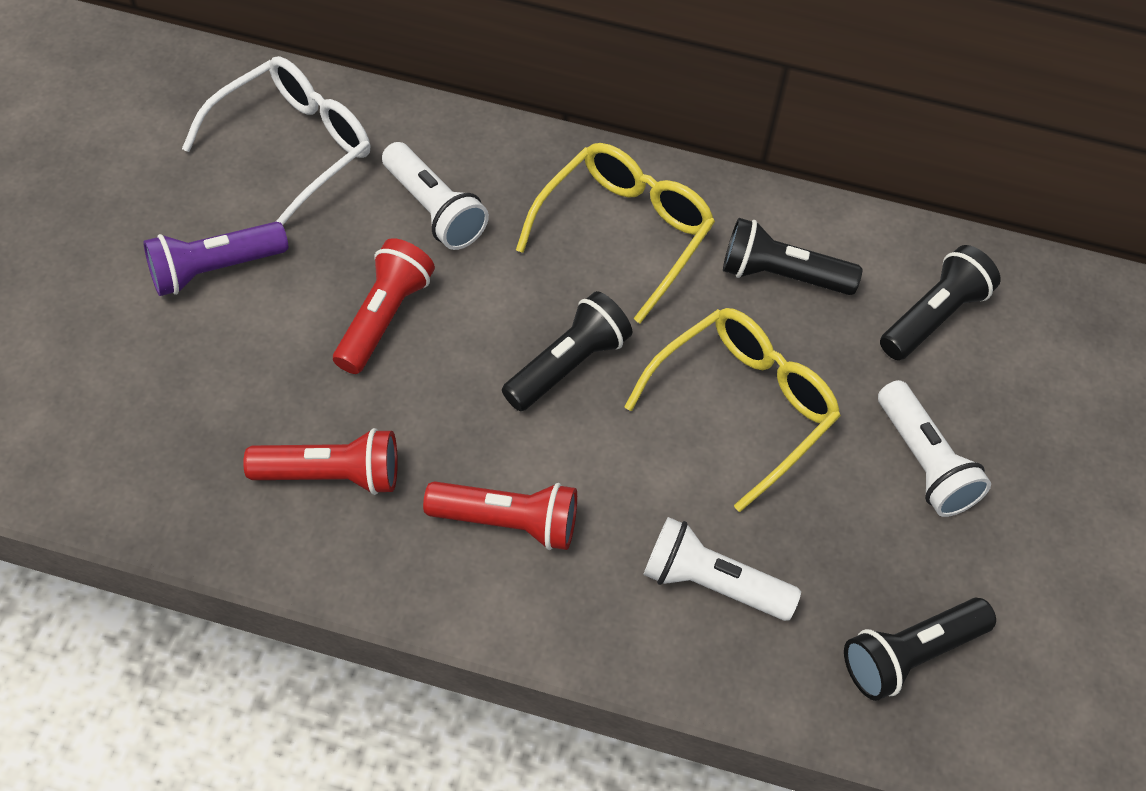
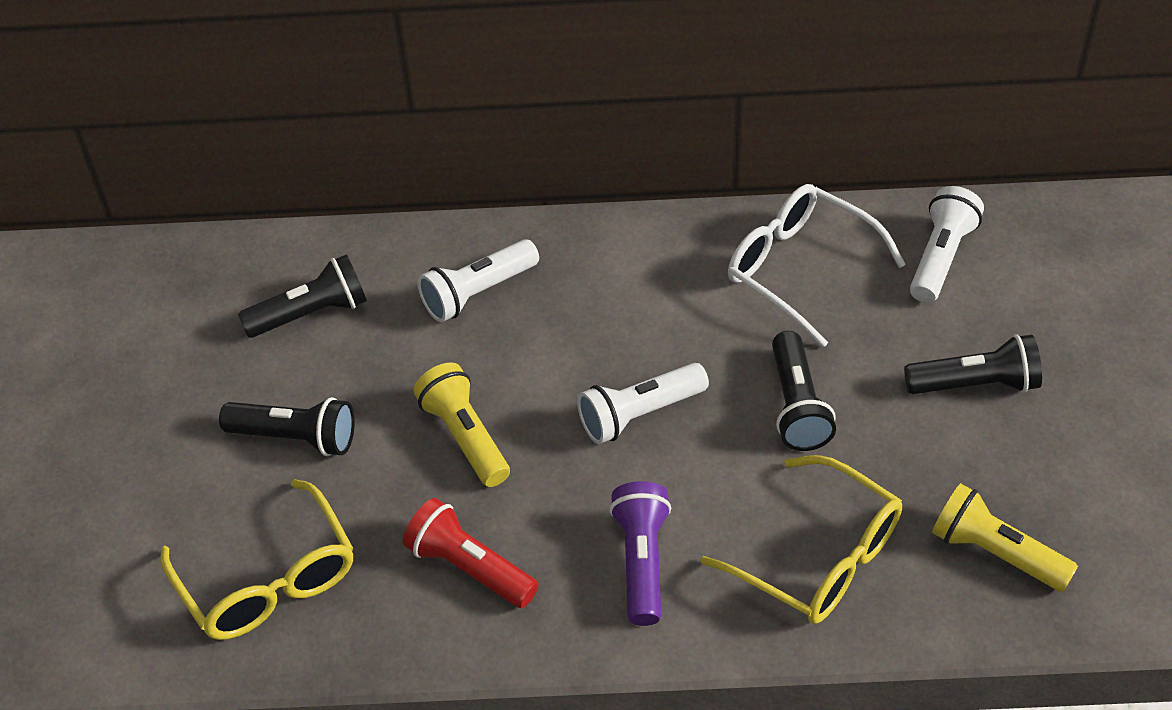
red flashlight: [243,428,398,495] [333,238,435,374] [423,481,577,550] = 3 -> [403,498,539,608] = 1
yellow flashlight: none = 0 -> [413,362,510,487] [932,483,1078,592] = 2

